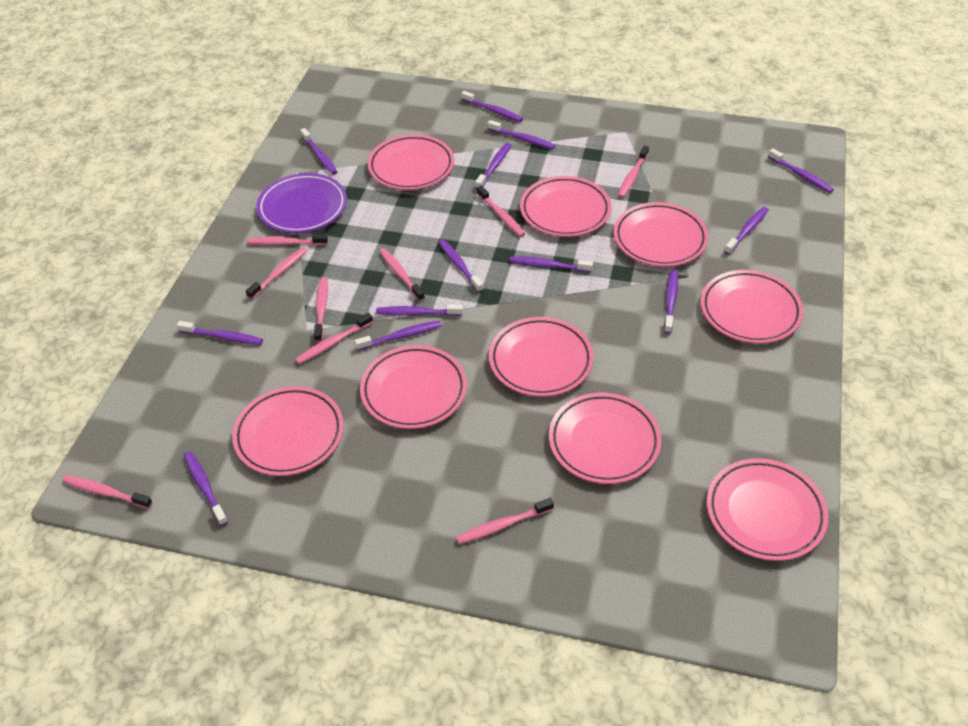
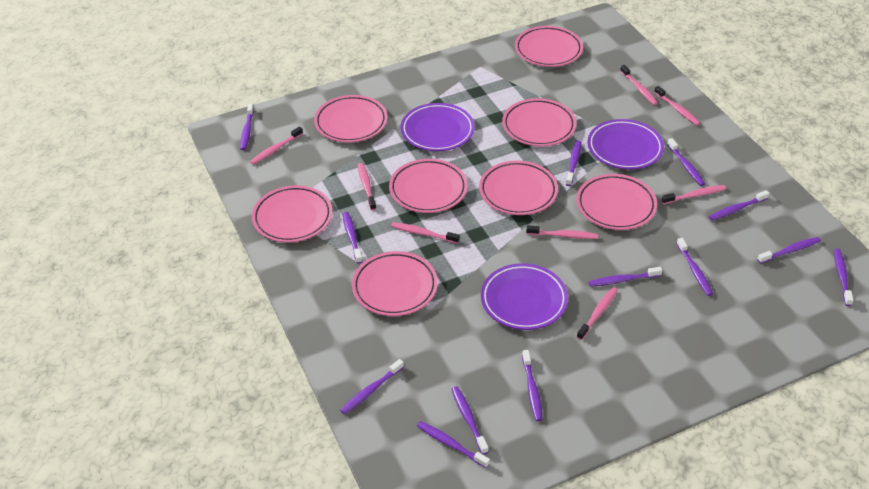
pink plate: [232,386,344,476] [360,345,467,429] [368,134,454,190] [489,317,594,397] [520,176,611,237] [549,393,661,484] [614,202,709,267] [701,270,803,344] [707,458,829,561] = 9 -> [252,185,332,242] [314,95,387,143] [352,251,438,316] [389,159,468,213] [479,161,558,215] [502,98,576,146] [515,26,583,67] [576,174,657,230] = 8
pink toothbrush: [62,475,152,509] [246,247,308,299] [247,234,328,245] [295,313,373,364] [314,277,328,342] [379,248,425,301] [456,498,554,544] [477,186,525,237] [618,146,649,198] = 9 -> [250,126,303,165] [358,163,376,210] [391,222,460,244] [526,225,598,239] [577,287,618,340] [620,65,658,105] [654,86,700,126] [661,185,726,204] = 8
purple plate: [256,173,347,233] = 1 -> [401,103,475,151] [481,263,568,330] [588,119,664,170] = 3

